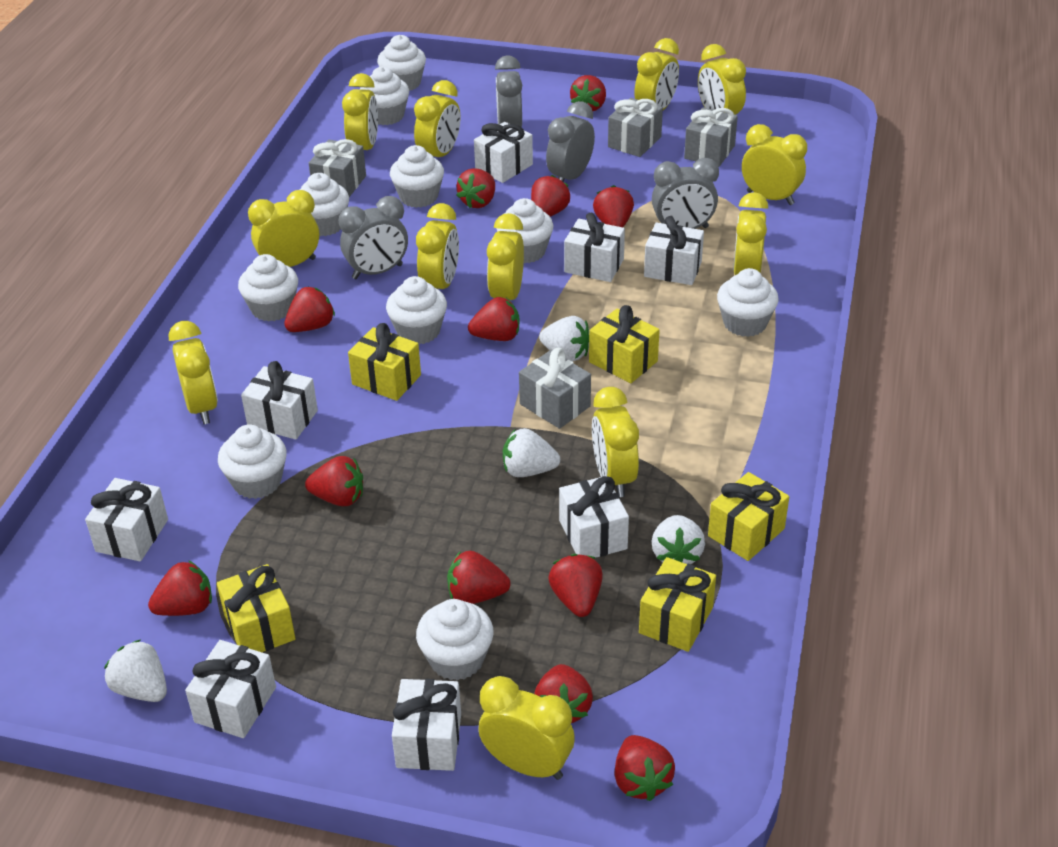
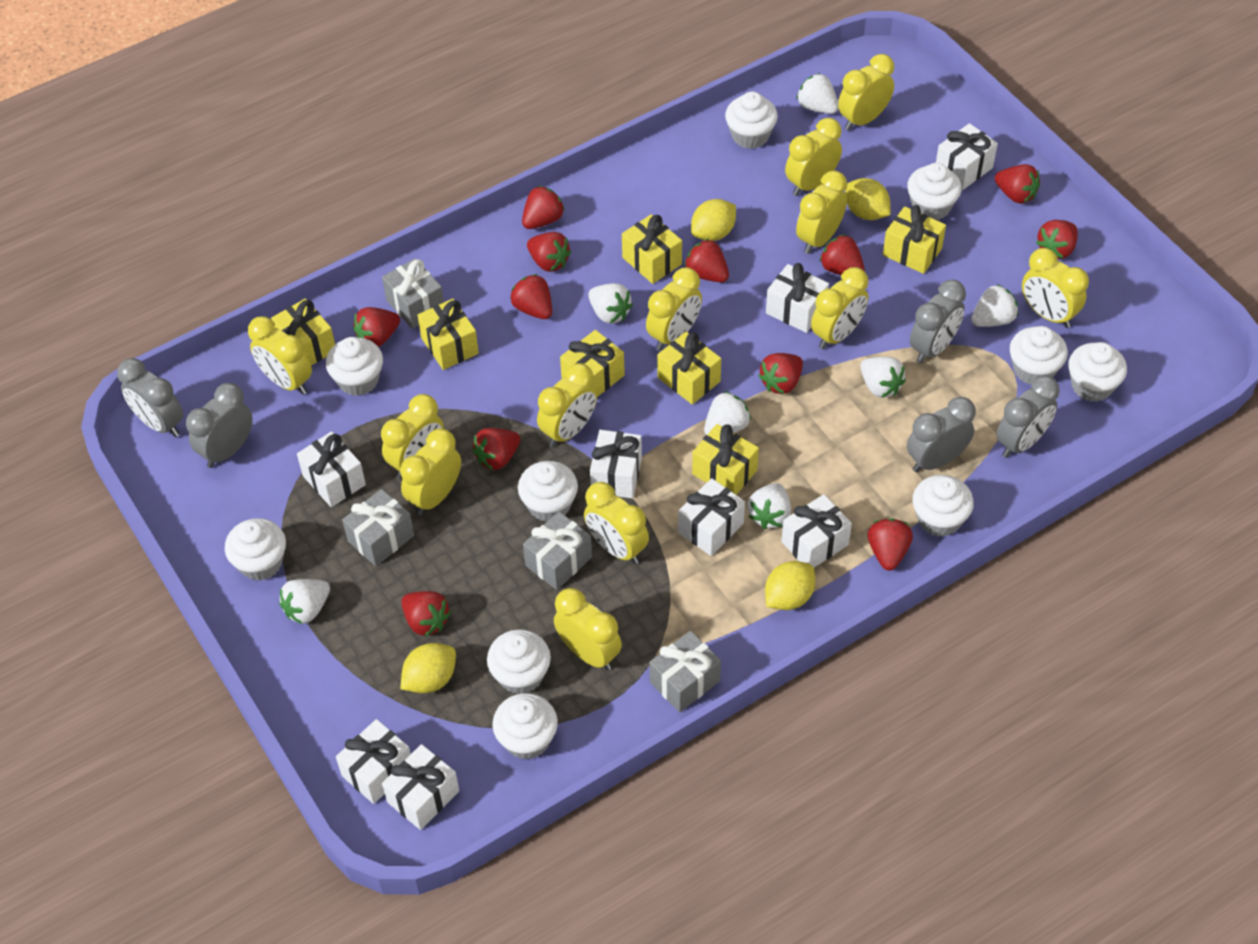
grey clock: [339,196,408,279] [495,55,522,127] [546,101,595,182] [652,158,719,229] = 4 -> [117,358,183,437] [186,383,253,468] [907,397,976,473] [910,280,966,363] [996,376,1060,458] = 5
white strawberry: [104,639,167,702] [503,428,560,477] [539,316,589,362] [652,515,705,564] = 4 -> [279,579,330,624] [588,283,633,324] [704,391,751,435] [747,483,791,529] [796,73,838,114] [860,357,906,398] [971,284,1018,327] = 7
yellow gift: [217,564,295,652] [348,323,421,401] [589,305,660,383] [639,557,716,652] [708,472,789,561] = 5 -> [271,299,335,366] [417,299,479,370] [560,330,625,397] [622,214,682,284] [657,332,721,405] [692,424,759,495] [883,205,946,274] = 7
yellow lemon: none = 0 -> [400,643,456,693] [691,199,736,241] [765,561,815,610] [845,178,891,220] = 4

